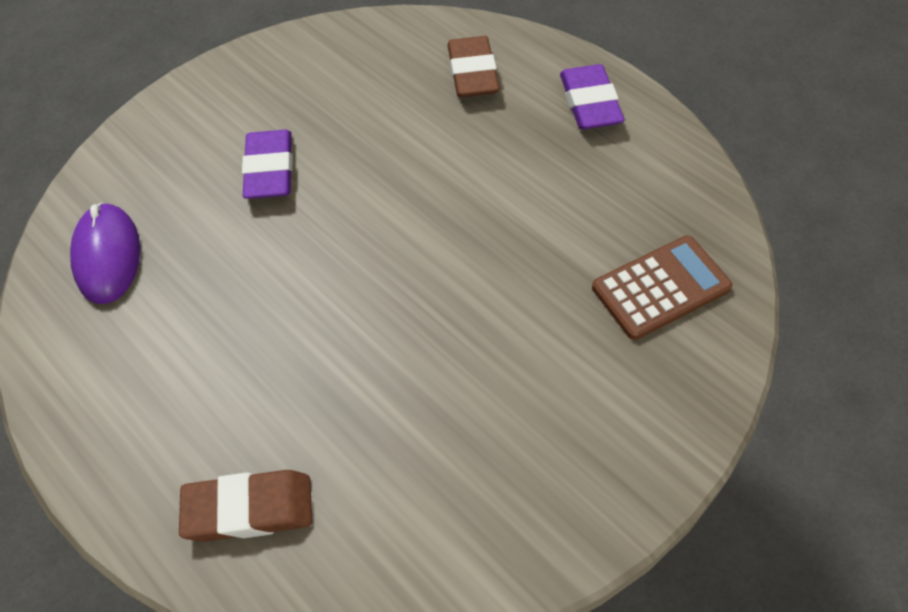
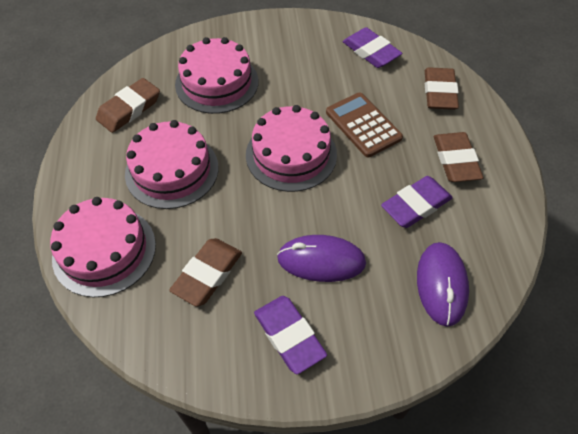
brown eraser: [179,470,312,542] [447,36,500,97] = 2 -> [96,78,160,133] [169,238,242,307] [425,67,459,110] [434,132,483,182] = 4
pink cake: none = 0 -> [50,197,156,297] [125,120,219,209] [175,37,258,114] [246,105,337,192] = 4
purple eraser: [242,130,293,199] [560,64,625,130] = 2 -> [254,296,327,374] [343,27,402,68] [381,176,453,228] = 3
purple mouse: [70,203,140,304] = 1 -> [277,235,366,282] [417,242,469,327] = 2

